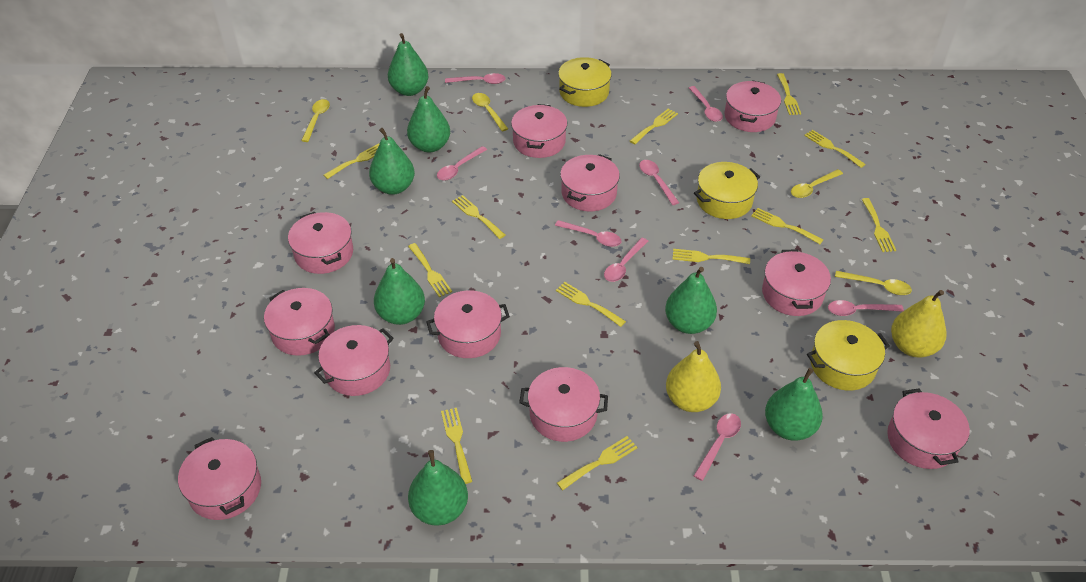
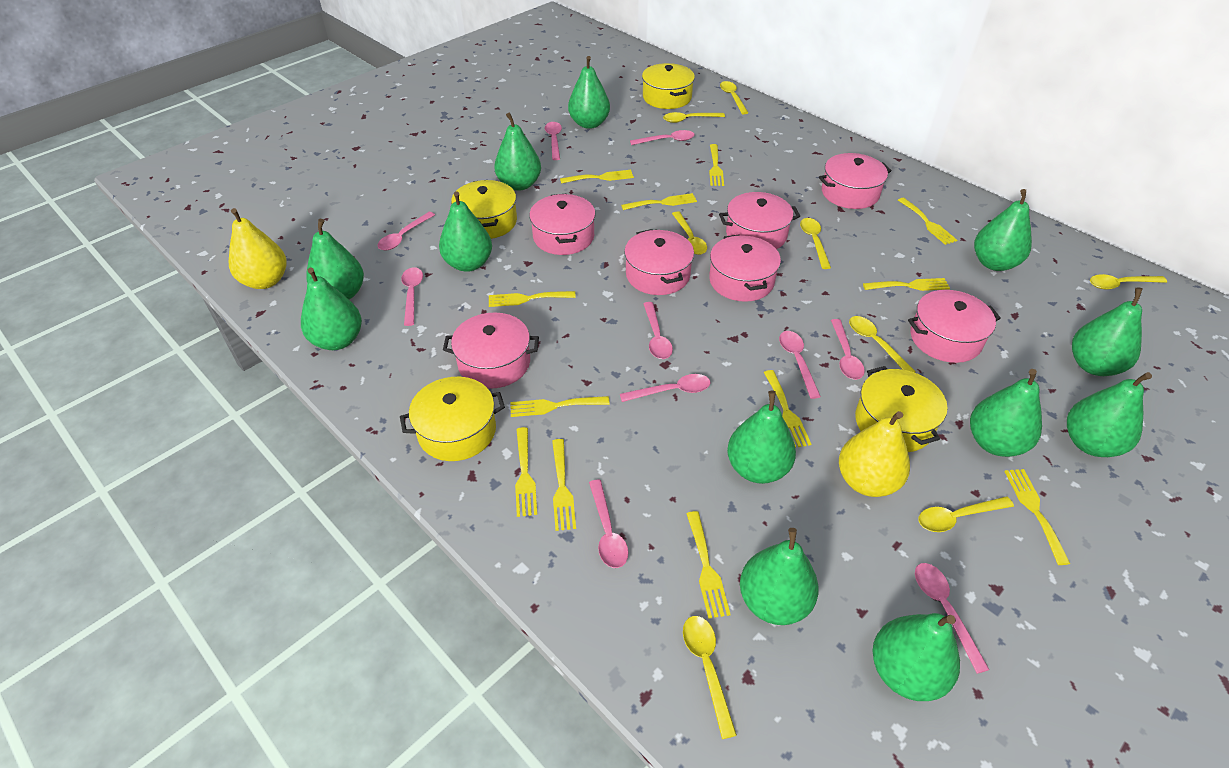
green pear: [369,128,415,195] [374,258,425,325] [388,33,429,96] [407,86,450,152] [408,450,468,526] [665,267,717,334] [765,368,823,441] = 7 -> [301,267,362,350] [306,219,364,300] [439,191,492,272] [494,113,541,191] [568,56,610,129] [727,391,796,484] [740,528,819,625] [873,613,960,701] [970,369,1042,457] [974,189,1032,271] [1067,372,1152,457] [1072,287,1142,376] = 12
pink pot: [178,437,261,520] [264,288,335,356] [288,212,353,274] [314,325,394,396] [426,290,510,358] [511,104,567,158] [519,367,608,442] [560,154,620,211] [724,80,781,132] [762,250,831,316] [887,388,970,469] = 11 -> [443,312,539,389] [529,194,596,255] [624,229,694,295] [709,234,781,302] [719,192,800,249] [819,153,891,209] [908,290,1001,363] = 7
pink spoon: [437,146,487,181] [445,73,506,84] [555,220,622,247] [604,238,648,282] [639,160,679,205] [689,86,723,122] [694,413,741,481] [828,300,904,316] = 8 -> [377,212,435,251] [401,267,423,326] [545,122,562,160] [589,480,628,568] [620,374,710,402] [630,130,694,145] [643,302,673,359] [779,331,821,399] [831,319,865,380] [915,563,990,674] = 10
yellow pot: [558,57,612,107] [694,162,760,219] [807,320,890,391] = 3 -> [400,377,505,461] [451,180,517,239] [642,63,695,109] [855,366,947,452] = 4
yellow spoon: [301,99,330,142] [472,93,508,131] [791,169,843,198] [835,271,912,295] = 4 -> [663,112,725,123] [672,211,707,255] [683,616,737,739] [720,81,748,114] [800,218,831,269] [849,316,916,373] [918,496,1014,532] [1090,274,1167,289] = 8

